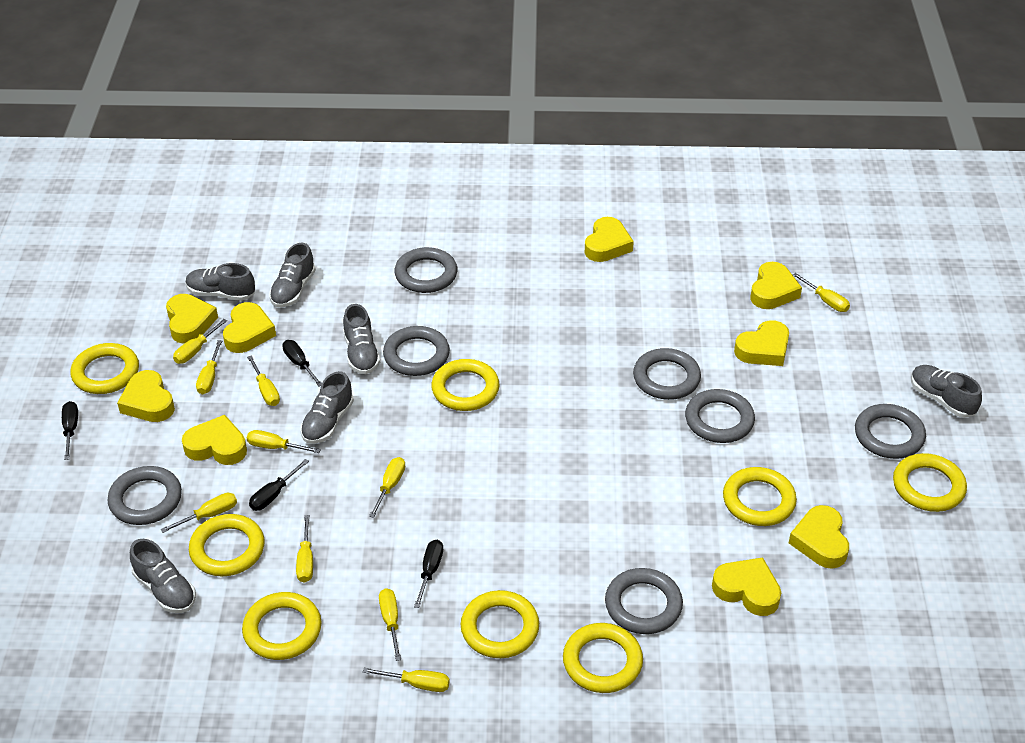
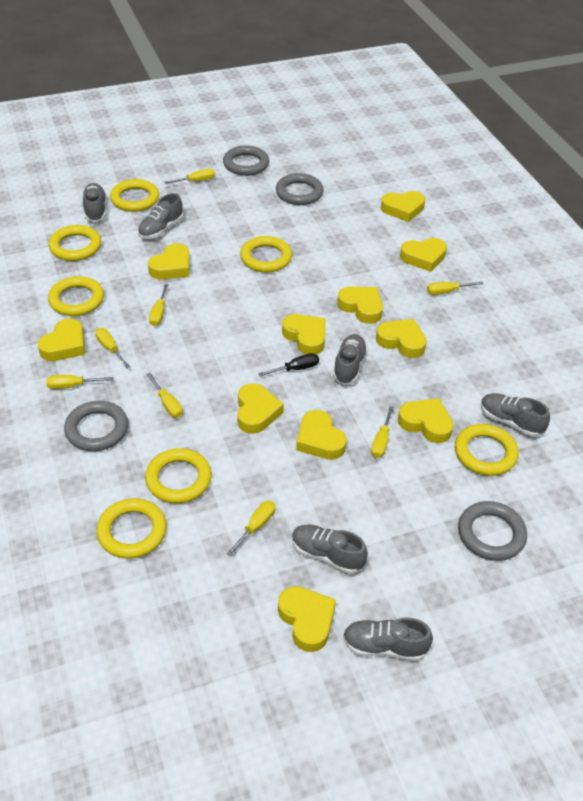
black screwdriver: [62,401,78,460] [249,459,309,511] [282,340,322,386] [414,540,443,608] = 4 -> [258,353,319,376] = 1
grey ring: [107,466,182,525] [383,326,450,376] [395,247,457,293] [605,568,683,634] [633,348,701,400] [685,389,755,443] [855,404,926,459] = 7 -> [64,401,128,451] [223,145,269,176] [276,173,324,205] [458,501,527,561] = 4
yellow heart: [117,370,175,422] [166,294,218,344] [182,415,247,465] [223,302,276,353] [585,217,634,262] [712,557,781,616] [734,320,789,366] [750,262,802,309] [789,505,849,569] = 9 -> [38,318,85,361] [148,243,190,280] [237,383,284,434] [278,586,336,652] [282,314,326,354] [296,410,347,460] [337,286,383,324] [376,319,427,358] [381,191,425,222] [398,398,454,443] [400,238,447,272] = 11
yellow ring: [70,343,139,394] [189,514,265,576] [242,592,321,660] [431,359,500,411] [461,590,539,658] [563,623,643,693] [723,467,797,526] [893,453,967,512] = 8 -> [48,276,104,316] [49,225,101,261] [96,498,167,559] [110,179,159,212] [145,448,212,503] [240,236,292,273] [455,424,519,476] = 7
yellow screwdriver: [161,493,237,533] [173,319,227,364] [196,340,222,395] [247,355,280,406] [247,430,321,453] [296,515,313,582] [363,668,450,692] [369,457,405,518] [379,588,401,661] [793,273,850,312] = 10 -> [46,375,113,389] [95,328,130,368] [146,373,183,418] [149,284,168,326] [165,169,215,184] [227,501,275,556] [371,406,394,458] [427,282,483,295] = 8

